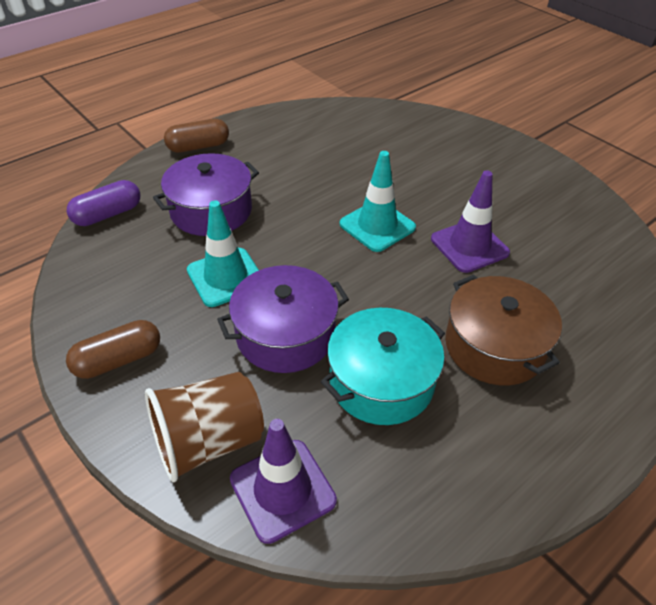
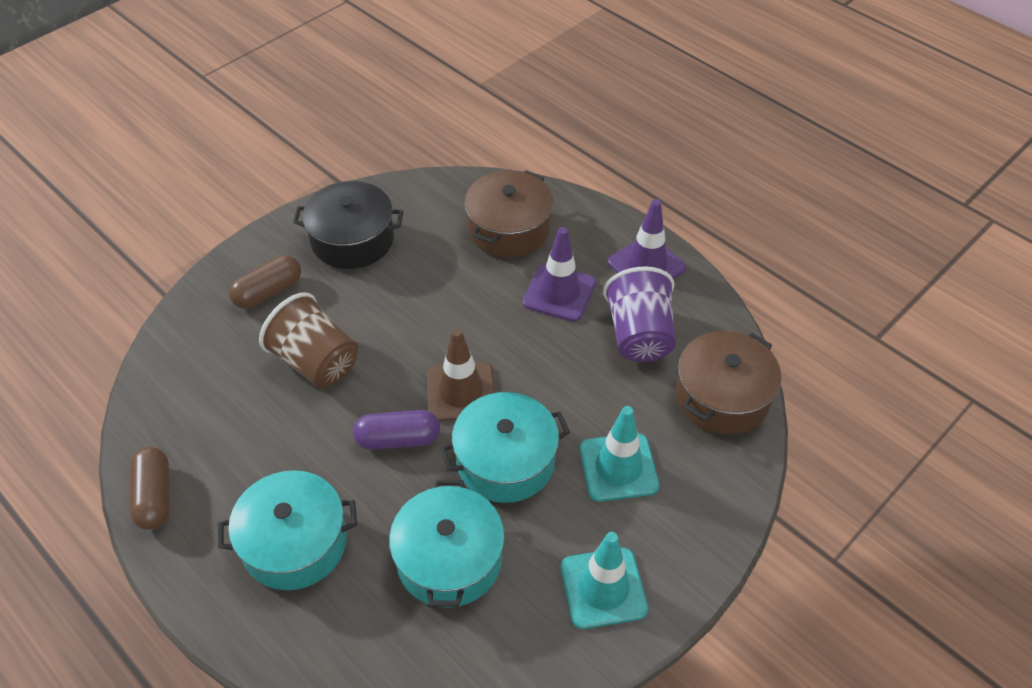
black pot: none = 0 -> [293,181,403,269] = 1
brown pot: [445,275,562,385] = 1 -> [464,170,553,258] [676,331,781,435] = 2
brown traffic cone: none = 0 -> [427,328,495,421] = 1
purple cup: none = 0 -> [603,267,676,362] = 1
purple pot: [153,153,259,236] [217,265,349,373] = 2 -> none = 0
turquoise pot: [321,308,445,425] = 1 -> [218,470,357,590] [389,480,505,608] [440,392,570,503] = 3

